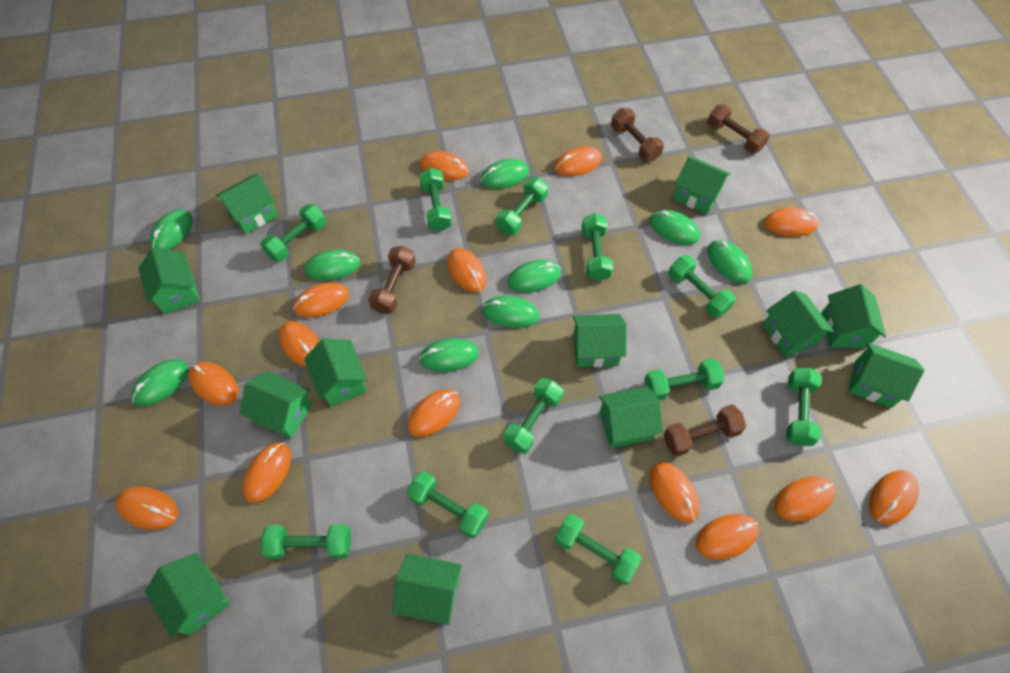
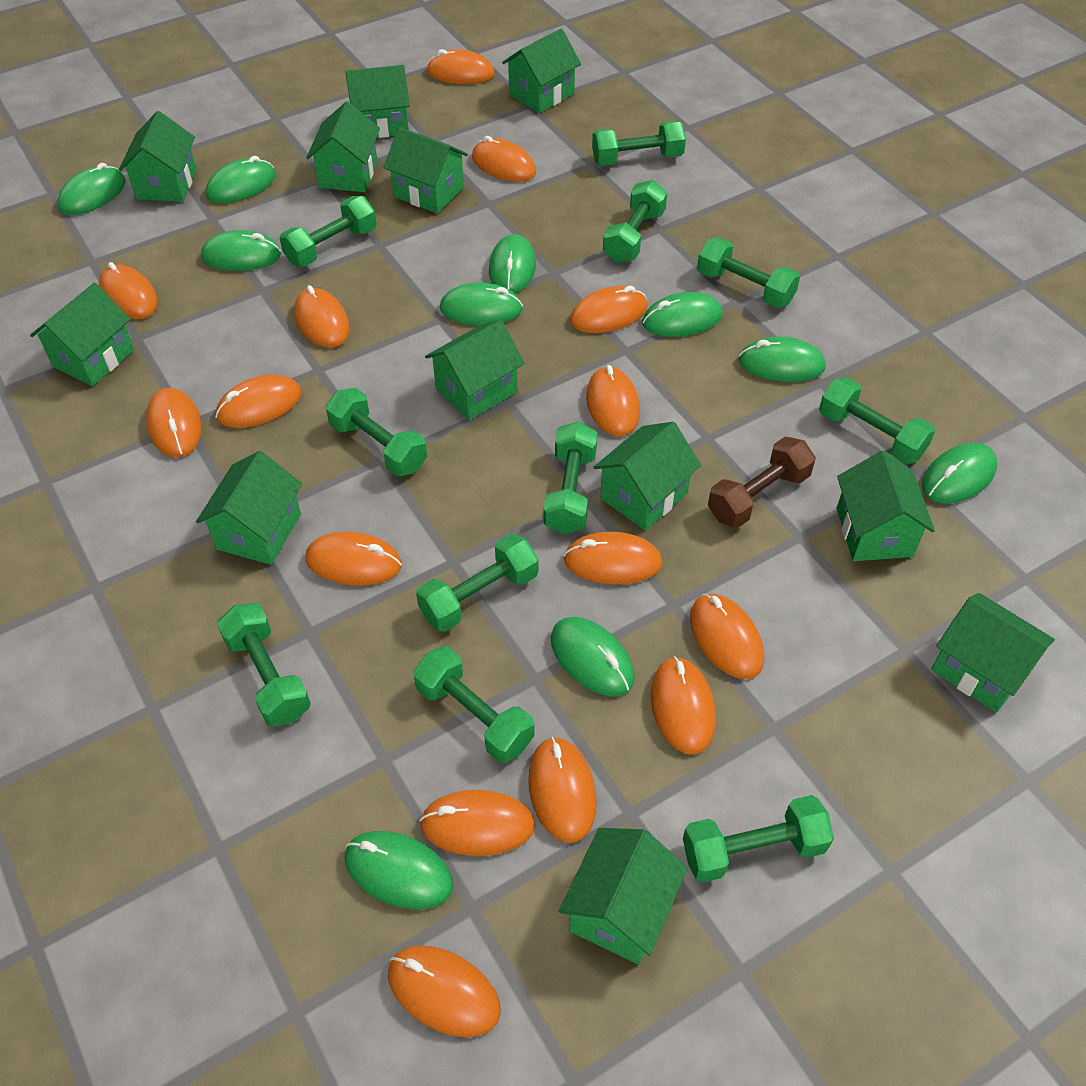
brown dumbbell: [368,246,416,314] [611,108,664,161] [664,404,746,457] [707,104,770,153] = 4 -> [708,437,816,528] = 1
green mouse: [131,359,189,406] [150,209,193,250] [304,250,360,281] [419,338,479,372] [480,159,529,189] [482,296,539,328] [507,260,561,293] [650,210,700,245] [707,240,752,283] = 9 -> [58,163,126,215] [201,230,281,271] [206,156,276,203] [345,831,453,909] [440,282,523,325] [489,234,536,294] [551,617,635,696] [642,292,723,337] [739,336,826,382] [922,443,997,504] = 10
orange mouse: [115,486,178,530] [189,362,239,406] [243,442,291,503] [279,321,320,367] [293,282,349,318] [407,389,460,437] [420,151,469,180] [447,248,487,293] [555,146,602,176] [650,462,700,523] [696,514,759,560] [764,208,819,237] [775,477,835,522] [869,470,919,525] = 14 -> [99,262,158,319] [146,388,202,457] [215,375,302,428] [294,285,350,348] [305,532,402,586] [388,945,501,1037] [420,790,535,856] [427,49,495,84] [472,136,536,182] [528,737,597,843] [563,532,662,585] [570,286,648,333] [586,365,640,436] [651,656,716,755] [690,594,764,679] = 15

